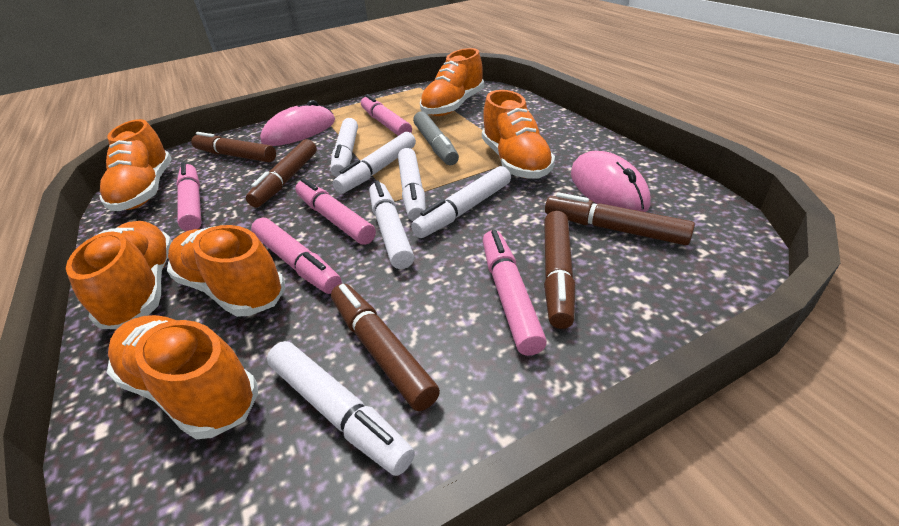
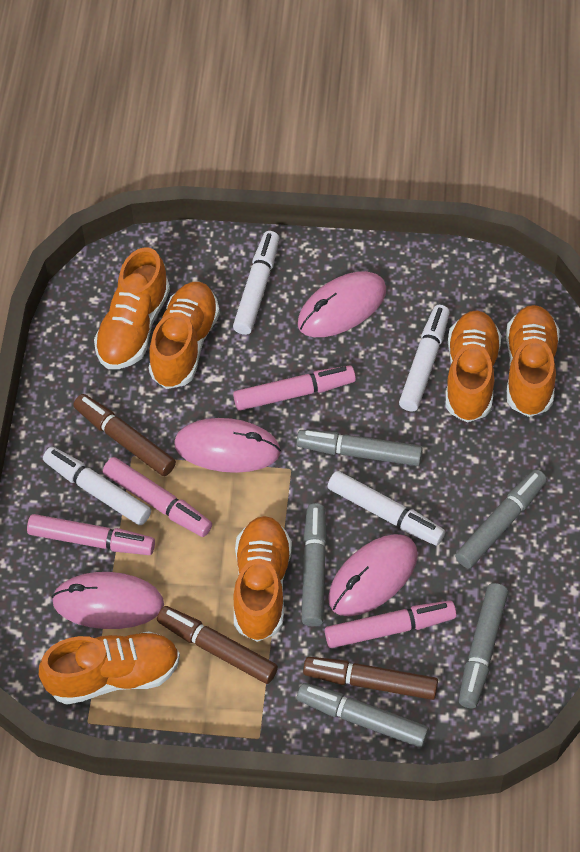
brown marker: [191,132,276,163] [246,139,317,208] [331,284,440,411] [544,211,575,329] [545,192,695,245] = 5 -> [73,394,176,476] [157,606,278,684] [303,657,438,700] = 3
grey marker: [413,111,459,165] = 1 -> [296,430,423,466] [297,683,429,748] [302,503,327,626] [455,469,547,568] [459,583,508,708] = 5
pink marker: [176,162,202,231] [251,218,342,294] [295,178,376,245] [361,94,412,136] [483,230,547,356] = 5 -> [27,514,155,555] [103,457,212,537] [233,366,356,411] [325,601,456,648] = 4
pink mouse: [260,100,335,146] [571,151,651,212] = 2 -> [51,572,164,629] [174,418,281,473] [298,271,386,337] [328,534,418,616] = 4
white marker: [267,341,415,476] [330,118,358,177] [333,132,416,194] [369,181,414,269] [398,148,426,221] [411,166,511,238] = 6 -> [43,447,151,525] [233,231,279,335] [328,471,445,545] [399,305,450,412] = 4

